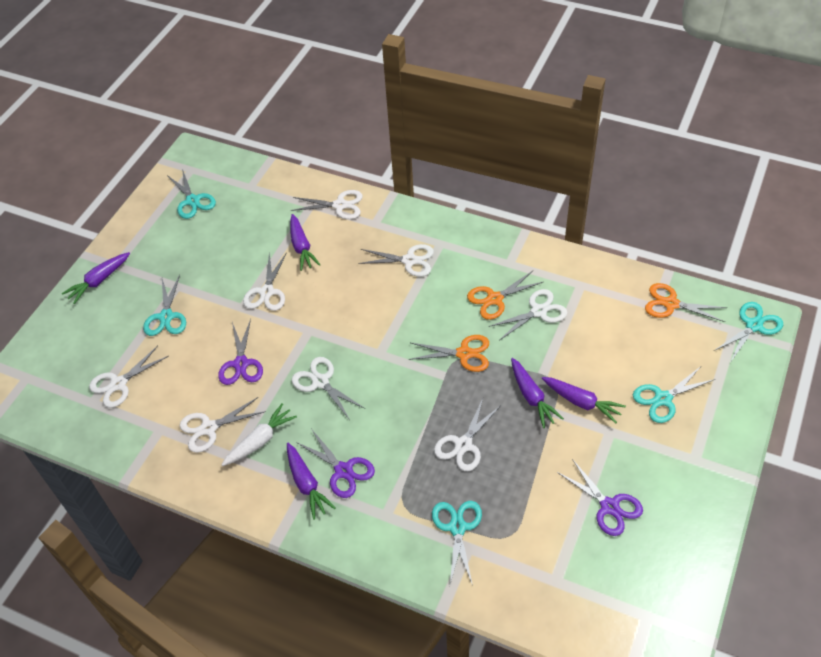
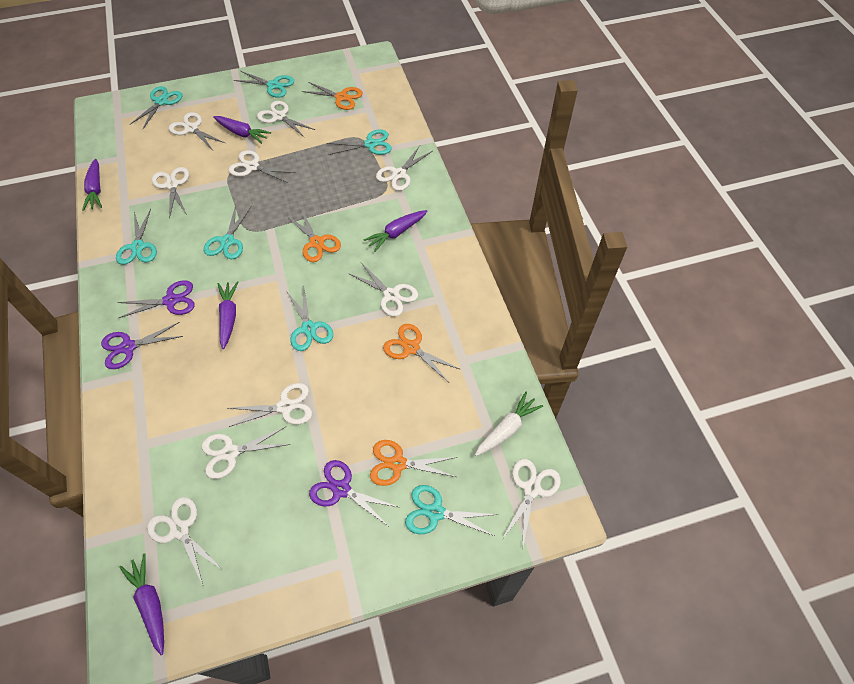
orange scissors: [409,335,489,372] [467,271,543,320] [645,283,728,322] = 3 -> [286,210,341,262] [301,82,363,110] [370,440,457,486] [383,324,461,381] = 4
turquoise scissors: [143,275,186,336] [167,169,216,219] [432,501,482,586] [633,366,715,423] [714,302,783,363] = 5 -> [116,209,157,265] [130,86,183,129] [204,205,251,259] [234,71,294,98] [286,285,333,351] [327,129,392,155] [405,485,499,536] = 7
white scissors: [89,346,168,408] [180,397,266,453] [243,252,287,311] [291,190,363,219] [292,357,365,420] [358,244,434,277] [434,398,501,471] [489,289,567,340] = 8 -> [147,497,223,585] [152,167,189,219] [169,112,225,150] [202,427,290,479] [228,383,312,427] [229,150,296,183] [257,101,315,138] [348,263,418,317] [376,146,433,191] [502,459,561,546] = 10

